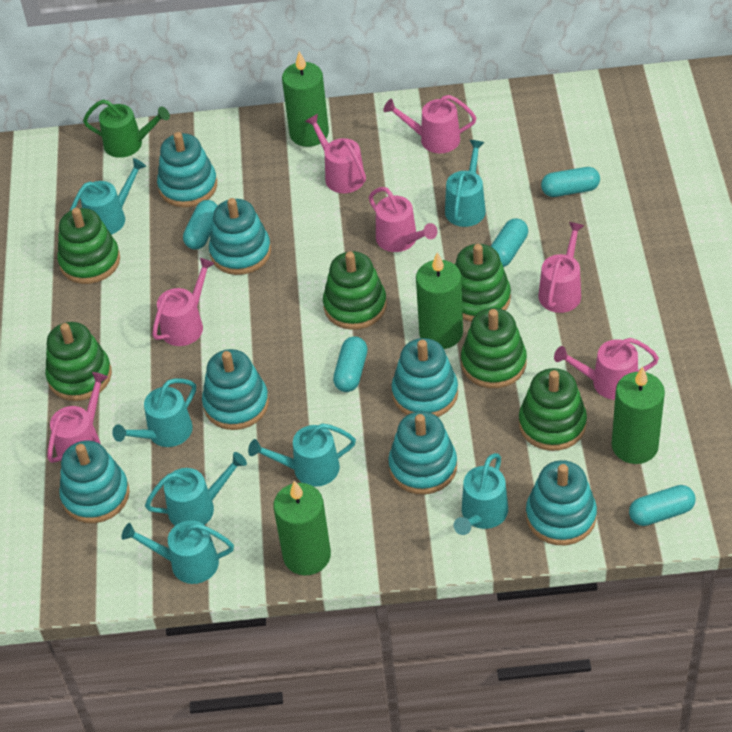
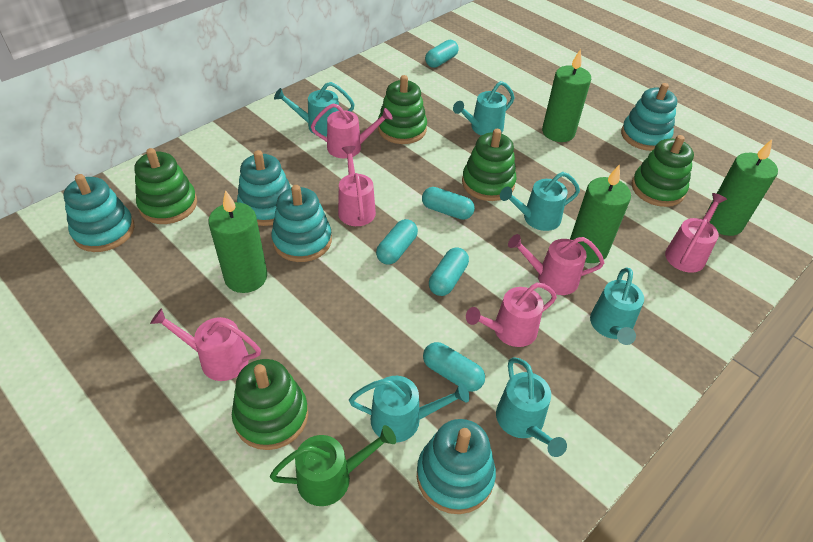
green stacking toy: [45,322,112,401] [57,208,120,284] [323,251,387,330] [455,244,511,322] [461,308,527,388] [519,368,587,451] = 6 -> [134,148,197,224] [232,359,308,450] [378,75,427,144] [462,129,516,201] [631,135,694,207] = 5
pink watering can: [47,372,108,463] [152,258,215,346] [305,114,366,193] [369,187,437,252] [383,95,476,153] [538,222,585,313] [554,338,659,400] = 7 -> [150,308,261,381] [311,103,393,158] [338,146,376,226] [466,283,557,347] [508,234,604,295] [665,193,727,273] = 6
turquoise stacking toy: [59,441,130,523] [157,132,217,208] [202,349,269,430] [209,198,271,275] [388,411,457,494] [392,338,458,417] [526,460,597,545] = 7 -> [64,174,135,252] [237,150,291,226] [272,185,332,262] [417,419,496,514] [621,83,677,151] = 5
turquoise watering can: [70,158,146,235] [112,378,196,447] [121,520,234,584] [145,452,247,526] [248,423,356,487] [445,140,486,227] [454,453,508,535] = 7 -> [274,82,355,136] [349,376,469,442] [453,81,514,136] [496,357,567,457] [500,172,580,231] [590,267,644,345] = 6

